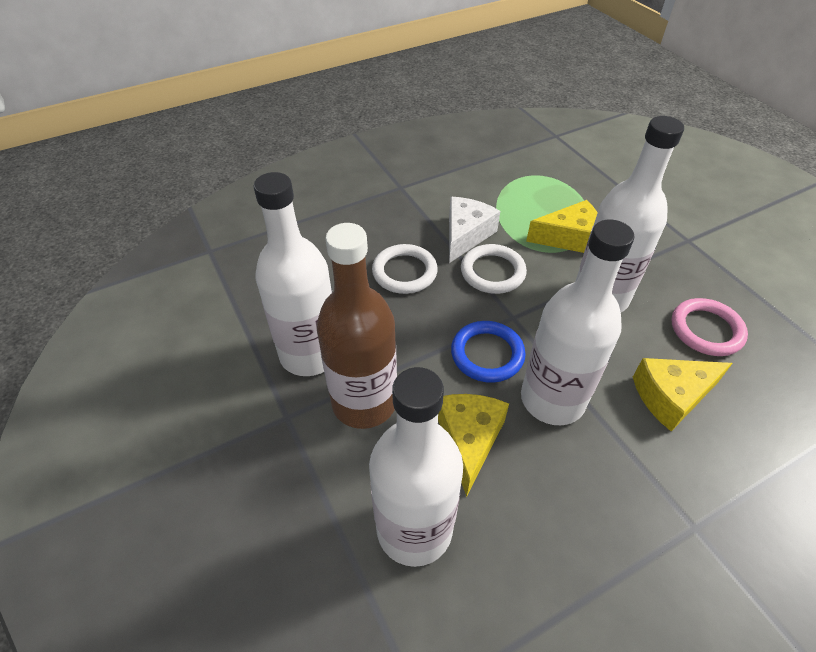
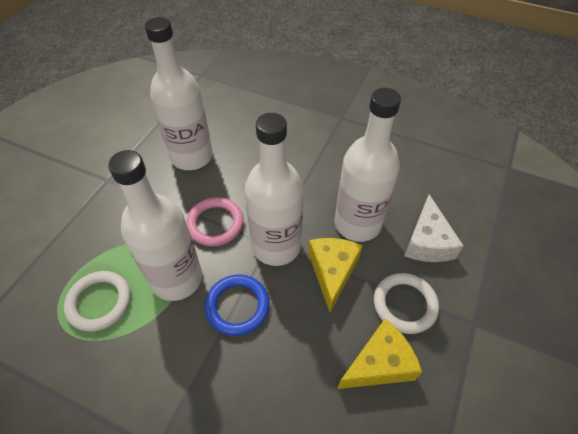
brown bottle: [317,223,397,429] = 1 -> none = 0
yellow cheese: [438,394,509,497] [526,200,598,253] [633,358,733,431] = 3 -> [308,238,363,312] [337,319,422,389] = 2

